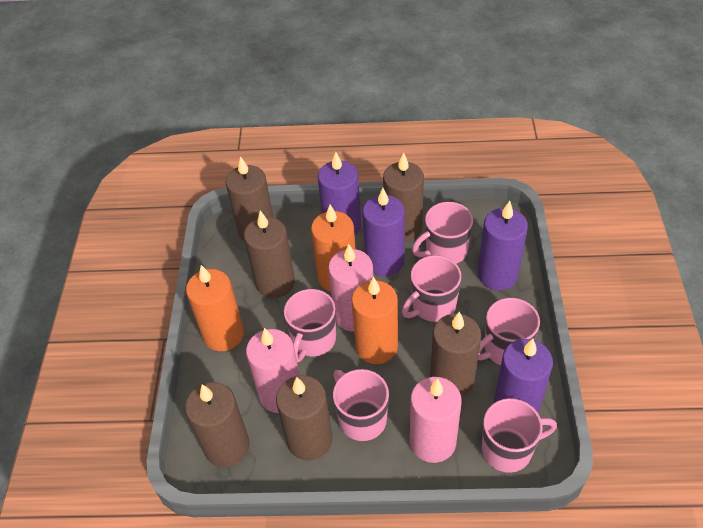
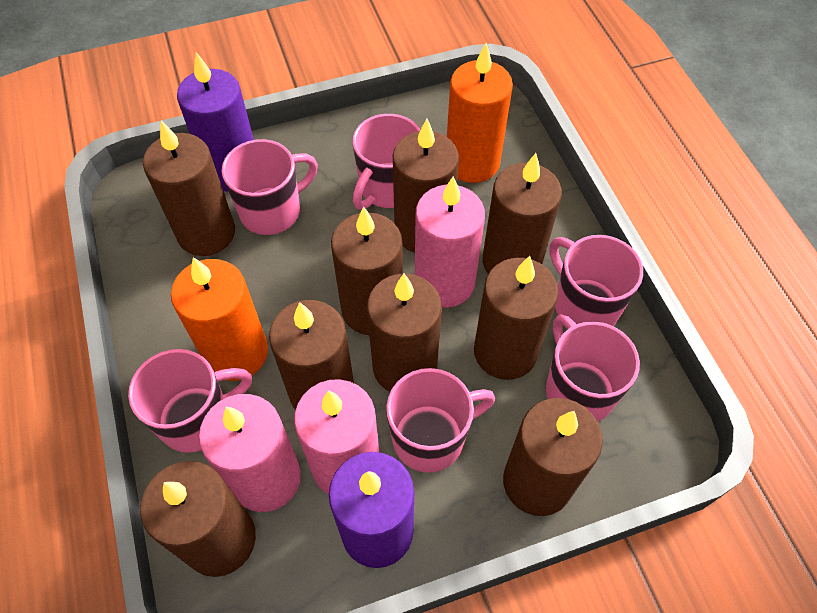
brown candle: [185,382,250,467] [225,156,274,242] [244,211,295,298] [276,375,333,461] [383,153,424,242] [430,312,481,397] = 6 -> [140,461,256,577] [143,121,235,256] [269,300,354,410] [331,207,403,335] [367,274,442,392] [393,119,459,253] [474,256,559,380] [482,153,562,274] [503,398,603,516] = 9
orange candle: [186,265,244,351] [311,205,355,292] [351,277,398,364] = 3 -> [171,257,268,381] [447,43,513,183] = 2
purple candle: [318,152,361,235] [363,188,405,276] [478,201,528,290] [494,339,553,413] = 4 -> [177,52,254,192] [329,452,414,568] = 2

